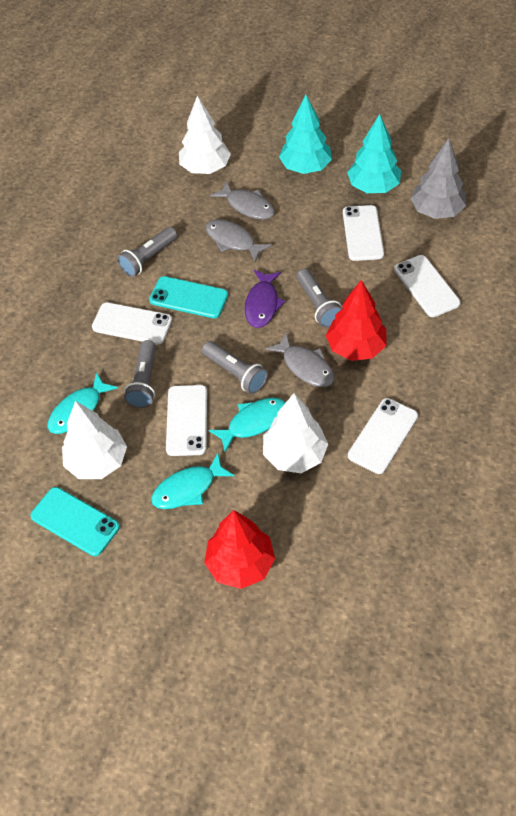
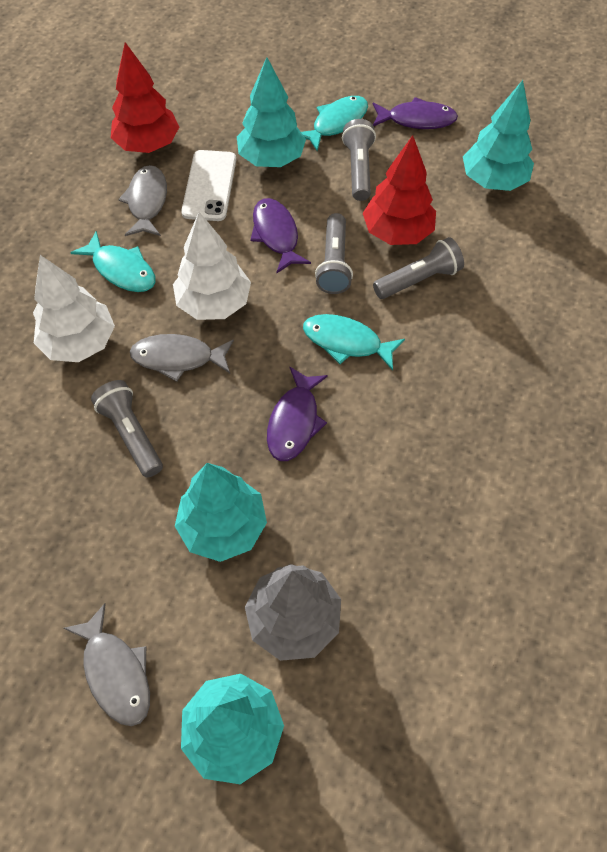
purple fish: [245,270,285,328] = 1 -> [250,198,311,274] [267,367,328,461] [373,97,458,129] = 3
turquoise phone: [31,487,120,556] [149,276,228,318] = 2 -> none = 0
turquoise tree: [279,95,332,174] [347,114,401,193] = 2 -> [175,463,267,562] [181,674,284,784] [237,57,306,167] [463,80,534,191] = 4
white phone: [92,302,172,345] [166,385,207,456] [343,205,384,261] [348,398,418,474] [394,255,460,317] = 5 -> [181,150,236,221] = 1
white tree: [62,401,127,479] [179,96,231,174] [263,393,328,473] = 3 -> [33,255,115,362] [173,212,251,320] = 2

